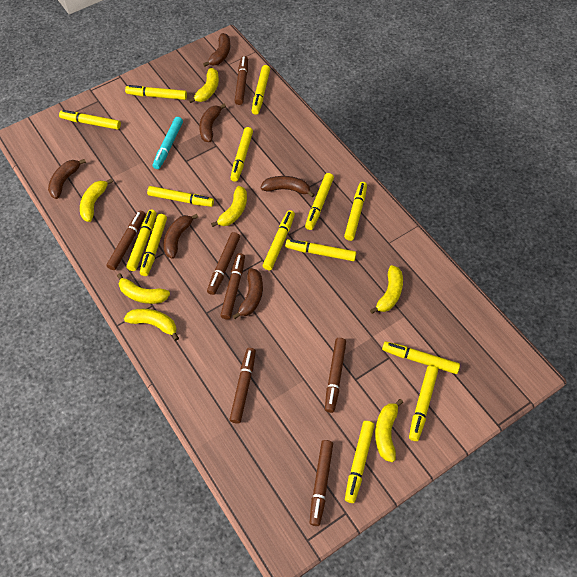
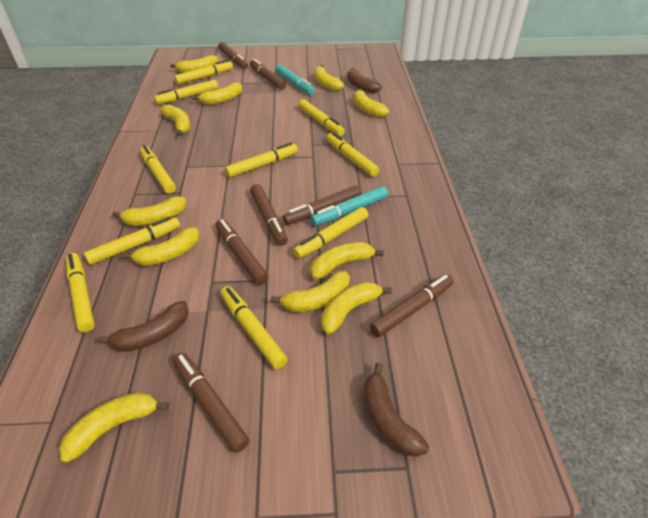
brown banana: [48,159,86,199] [163,214,198,259] [199,104,226,142] [203,33,230,67] [233,268,263,319] [261,176,315,198] = 6 -> [97,301,189,352] [347,68,382,93] [364,363,429,457] = 3
turquoise marker: [153,117,183,169] = 1 -> [276,65,315,95] [311,186,388,226] = 2
yellow banana: [80,179,113,222] [117,273,170,304] [124,309,179,341] [189,68,219,103] [211,186,247,227] [370,265,403,314] [375,399,403,462] = 7 -> [59,392,169,463] [112,196,186,226] [122,227,200,266] [160,105,190,136] [170,55,218,73] [192,82,242,105] [271,271,350,312] [310,242,384,279] [314,65,344,91] [321,282,392,335] [354,88,389,117] = 11
yellow marker: [59,110,121,130] [125,85,187,100] [126,210,157,271] [140,214,167,276] [147,186,214,207] [230,127,253,182] [252,65,270,115] [263,210,295,270] [285,239,356,261] [305,173,334,230] [344,182,367,241] [345,421,375,503] [382,342,460,374] [409,366,438,441] = 14 -> [66,253,95,332] [84,217,180,265] [140,145,176,194] [154,80,218,104] [174,60,233,84] [220,286,287,369] [225,142,298,178] [293,207,368,258] [298,99,345,136] [326,132,379,177] = 10

